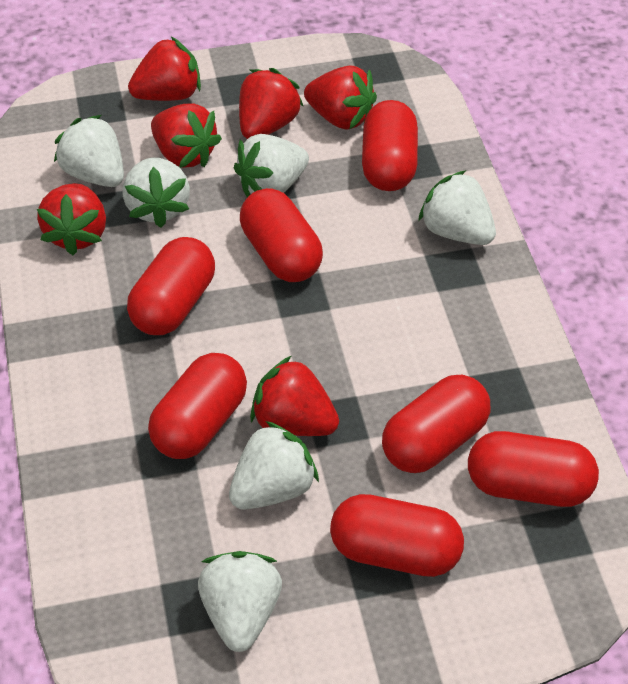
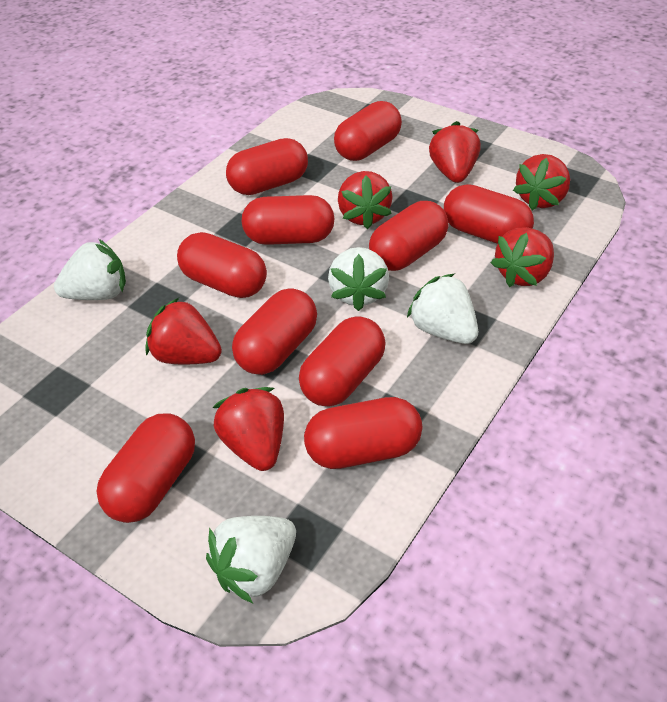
red capsule: [127,237,215,335] [148,353,247,459] [240,188,323,282] [330,494,464,577] [362,100,418,191] [382,375,491,473] [468,431,599,507] = 7 -> [96,414,195,523] [177,232,267,298] [226,138,308,195] [232,288,317,375] [242,195,335,245] [299,316,385,407] [304,397,422,469] [334,101,402,161] [369,201,448,271] [444,184,534,244] = 10
white strawberry: [54,115,124,187] [123,157,190,228] [198,551,282,652] [229,421,319,510] [234,134,309,197] [418,170,496,245] = 6 -> [54,239,126,300] [206,516,296,603] [328,247,389,311] [407,274,478,344] = 4

